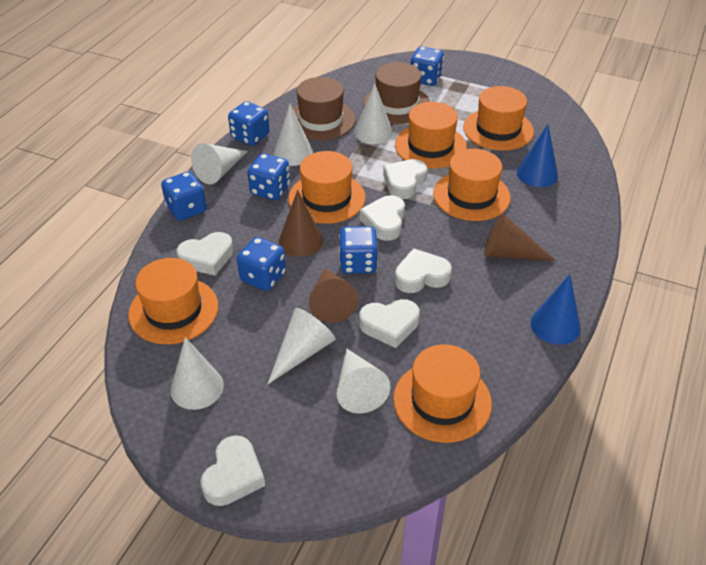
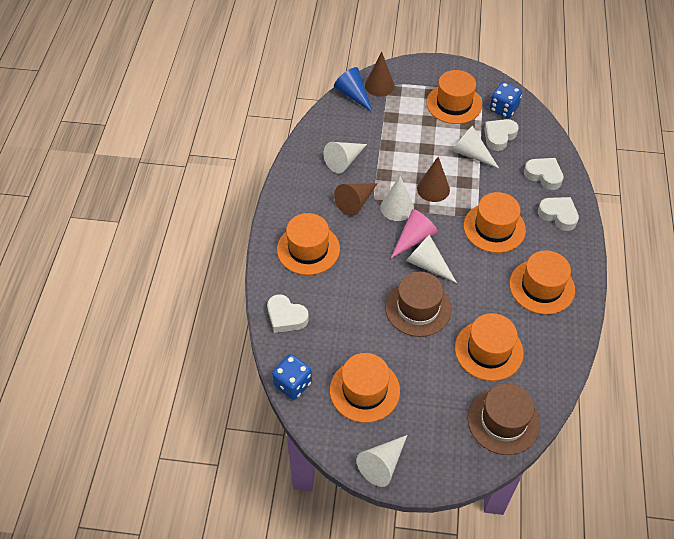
blue cone: [517,124,558,187] [531,274,581,345] = 2 -> [334,67,372,112] = 1
blue dice: [161,171,207,221] [228,101,270,146] [237,237,286,291] [247,154,290,200] [339,226,378,274] [411,47,444,86] = 6 -> [272,354,312,400] [489,82,522,118] = 2
pink cone: none = 0 -> [391,209,438,258] = 1
white cone: [170,337,224,410] [191,143,248,184] [268,308,335,384] [273,104,313,166] [337,348,390,413] [354,83,393,144] = 6 -> [324,142,367,173] [357,435,407,487] [380,176,414,221] [406,235,457,283] [452,126,499,168] = 5
white heart: [177,232,234,276] [200,435,265,506] [359,299,420,348] [360,195,405,241] [383,159,427,199] [395,248,452,293] = 6 -> [267,294,309,333] [484,119,519,151] [524,158,564,190] [538,197,579,231] = 4

